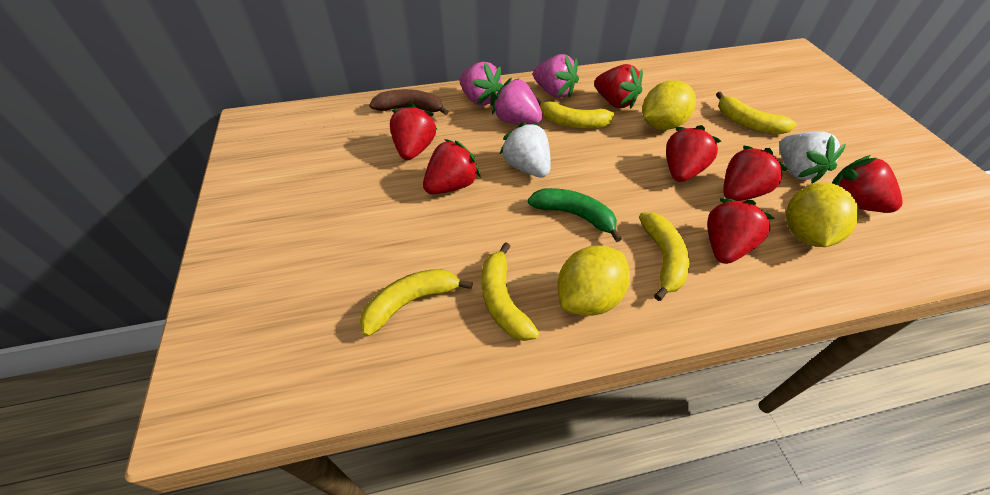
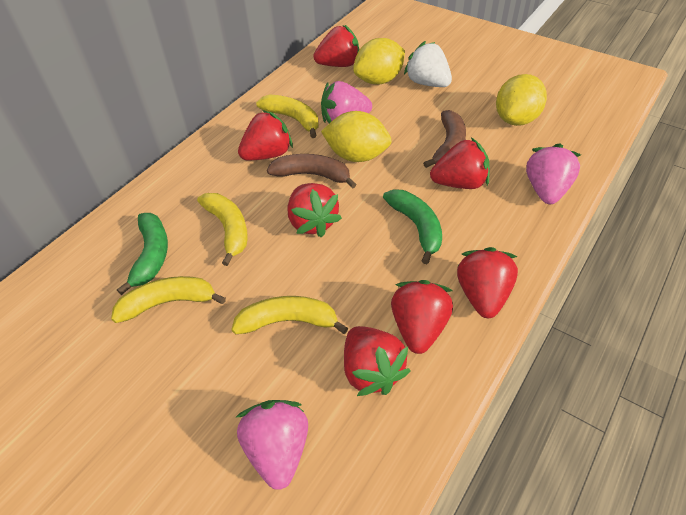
brown banana: [369,89,449,115] = 1 -> [267,154,357,189] [423,110,466,168] = 2
green banana: [528,188,622,242] = 1 -> [117,213,168,295] [383,189,442,264] = 2
white strawberry: [499,122,551,178] [779,132,846,184] = 2 -> [404,41,452,87] = 1
yellow banana: [360,269,473,336] [481,242,539,341] [536,98,615,129] [639,212,689,301] [716,92,797,134] = 5 -> [111,276,226,323] [197,193,248,266] [231,296,348,334] [256,95,319,138] = 4

